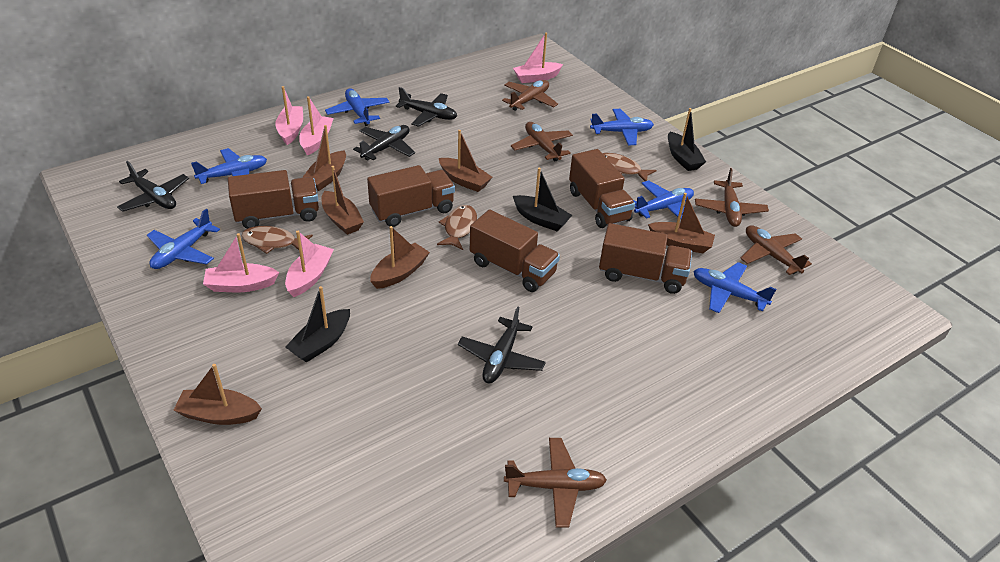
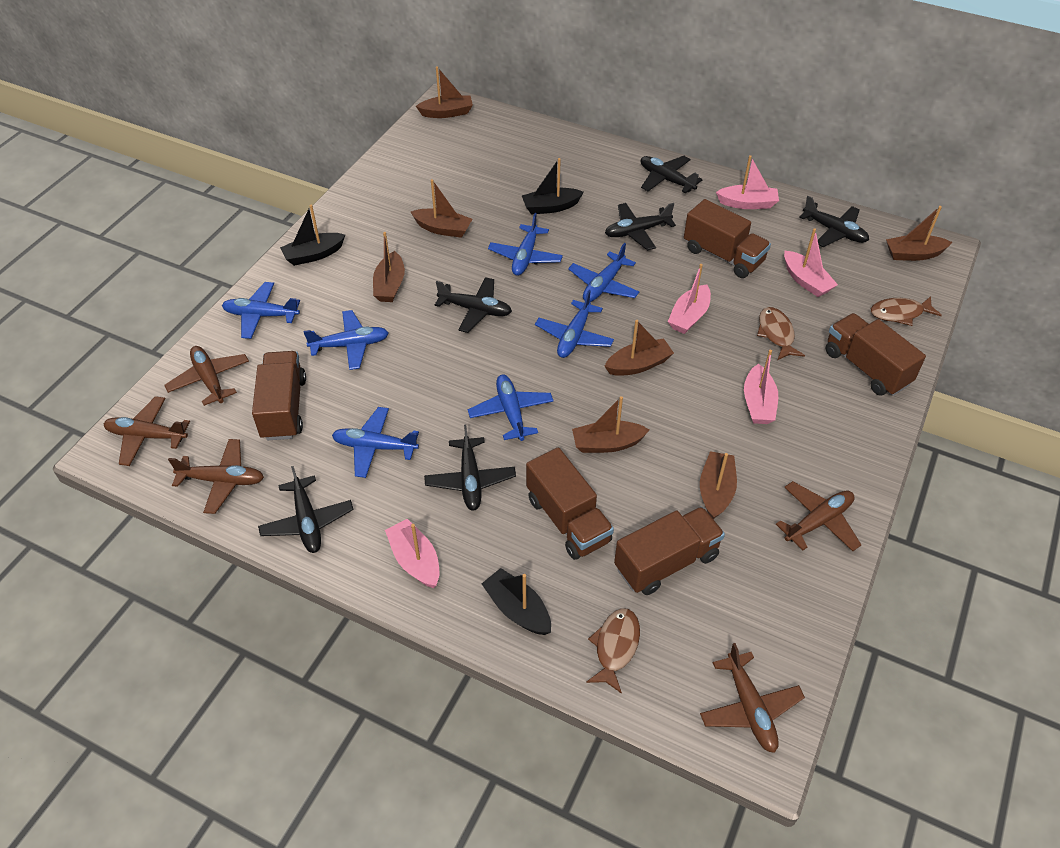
black plane: [117,161,189,212] [353,125,415,160] [396,87,457,127] [458,306,546,383] = 4 -> [258,466,354,553] [424,425,516,511] [435,277,512,333] [605,203,676,251] [641,156,703,193] [799,196,869,247] = 6
blue plane: [147,209,220,269] [191,148,267,184] [325,89,390,126] [590,109,654,145] [633,180,694,220] [693,262,776,313] = 6 -> [222,282,300,339] [304,310,389,370] [332,407,419,478] [468,375,554,441] [488,213,563,276] [535,290,614,358] [568,243,640,302] = 7
brown boat: [173,364,262,425] [302,125,346,191] [321,166,364,235] [370,226,430,289] [439,130,492,192] [648,193,715,253] = 6 -> [373,232,405,302] [411,179,472,238] [416,66,473,118] [572,396,649,453] [604,320,674,376] [700,451,737,519] [886,206,952,261] = 7

